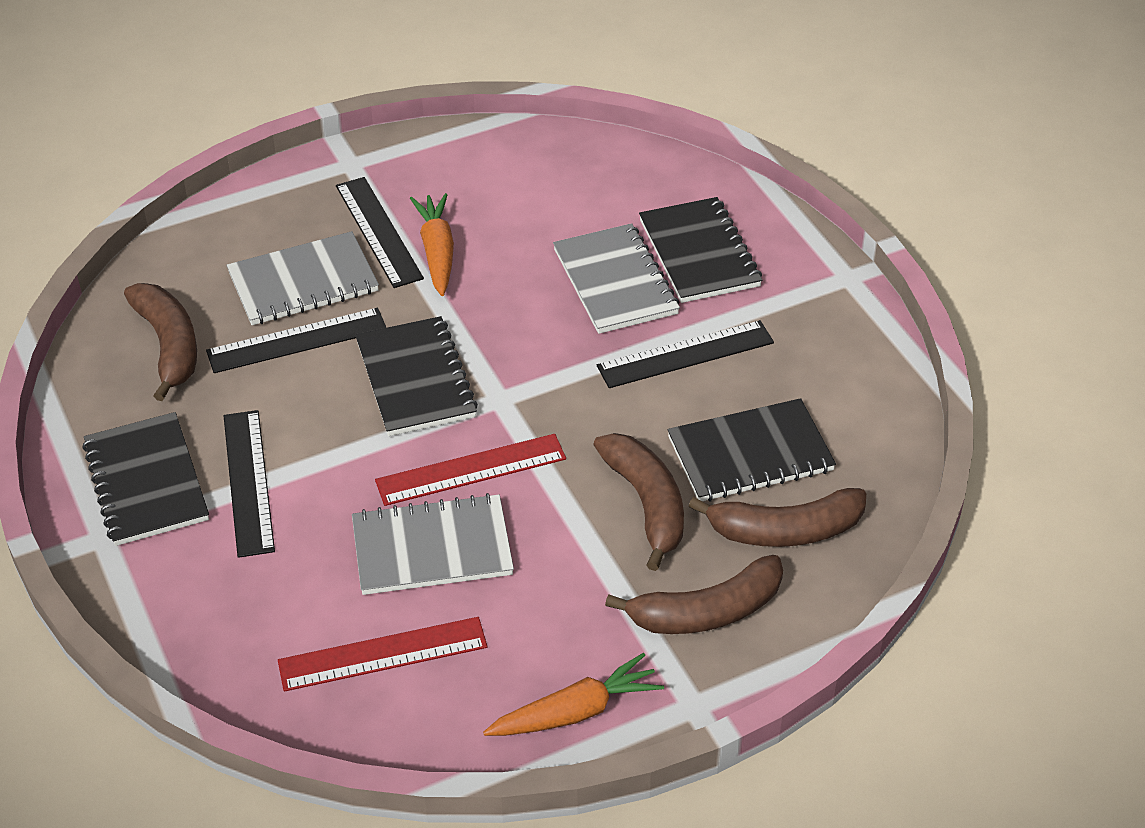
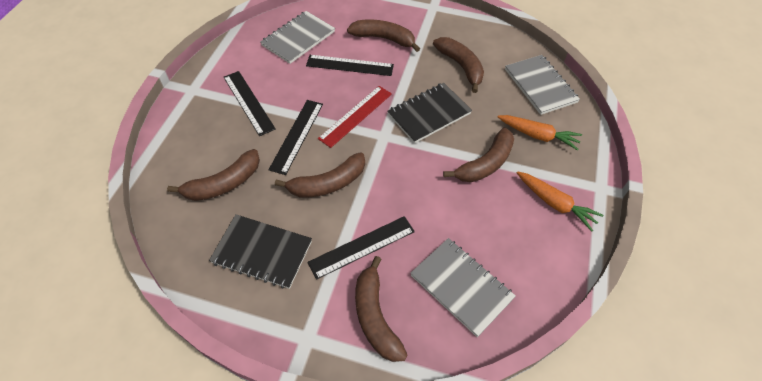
black notebook: [82,412,209,546] [355,316,478,436] [639,197,762,303] [667,398,836,502] = 4 -> [209,214,312,289] [388,83,472,144] = 2
brown banana: [124,283,197,401] [593,433,684,571] [605,555,783,634] [689,488,866,547] = 4 -> [167,149,260,201] [275,152,365,198] [347,19,420,52] [355,256,408,362] [433,37,484,93] [443,127,514,182] = 6
red ruler: [278,617,487,692] [375,434,566,506] = 2 -> [318,86,392,148] = 1

